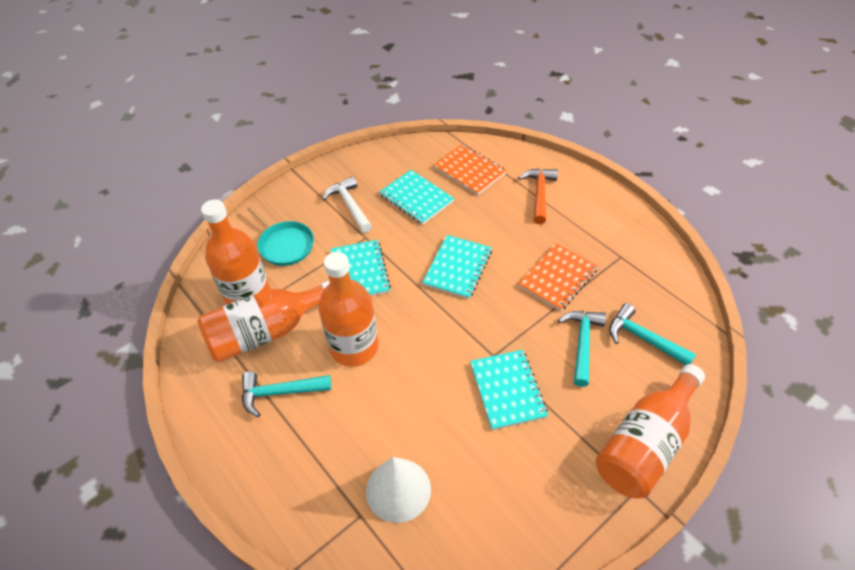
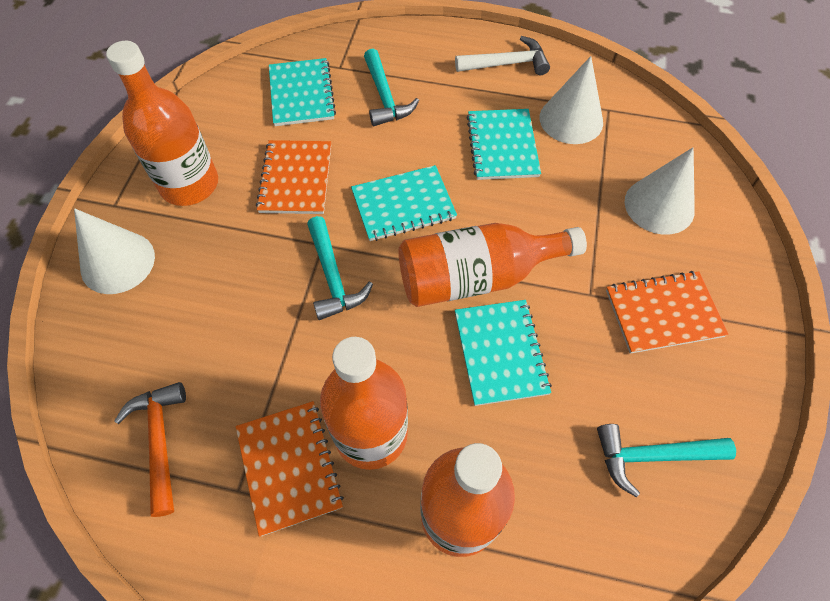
orange notebook: [433,144,507,195] [518,243,598,311] = 2 -> [236,401,344,537] [256,140,331,214] [606,271,729,354] = 3
turquoise pan: [248,206,314,266] = 1 -> none = 0
white cone: [366,457,431,523] = 1 -> [74,208,155,294] [540,56,603,144] [625,147,695,235] = 3

